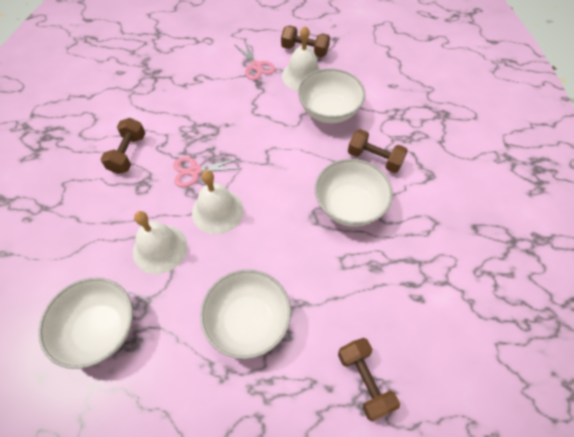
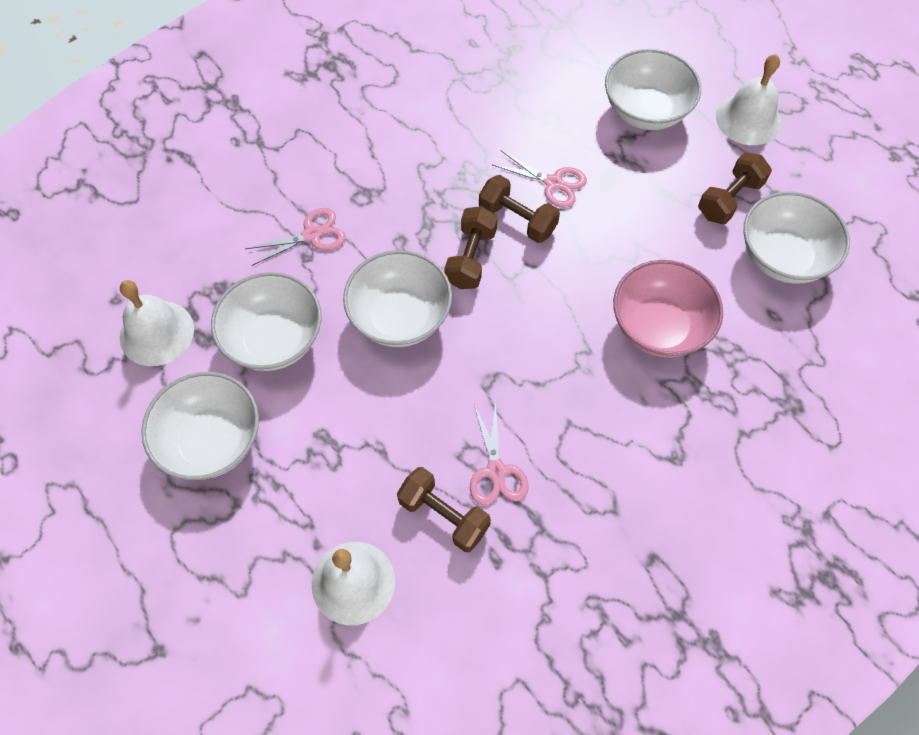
pink bowl: none = 0 -> [613,260,723,358] = 1
pink scissors: [173,157,242,187] [234,40,275,80] = 2 -> [245,208,346,266] [470,401,529,506] [493,150,587,208] = 3
white bowl: [38,277,133,369] [200,269,291,359] [298,68,365,123] [315,159,393,227] = 4 -> [141,372,259,480] [211,272,322,371] [343,250,452,347] [605,49,701,130] [744,191,850,284] = 5

